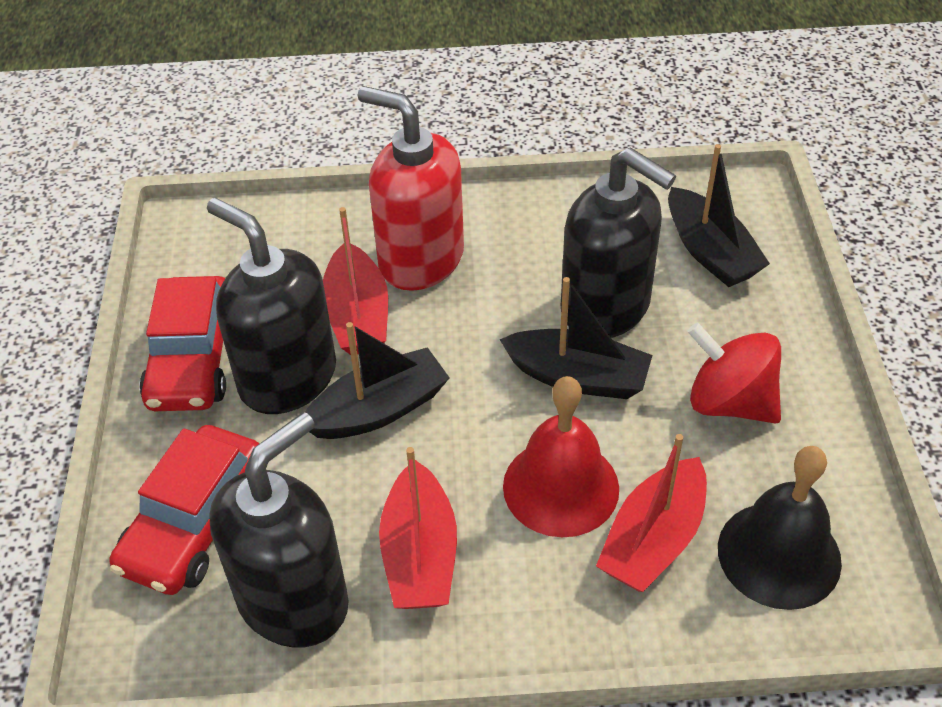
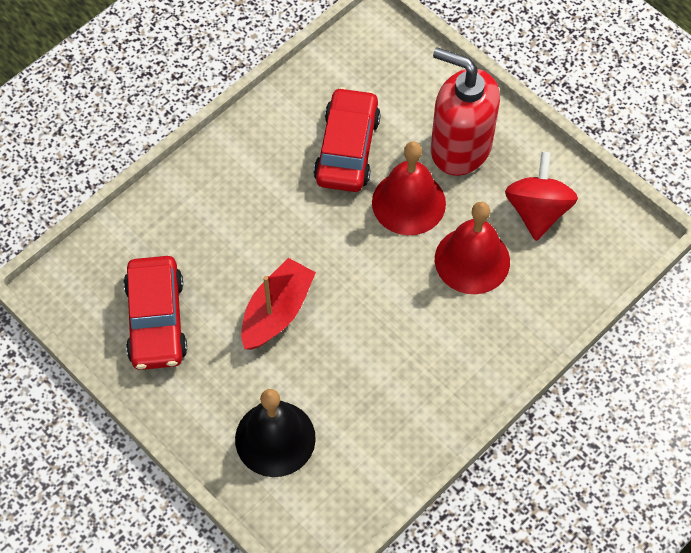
black boat: [305,322,450,439] [499,277,652,399] [668,144,770,287] = 3 -> none = 0
black soap dispenser: [207,198,336,414] [209,412,349,647] [561,147,676,338] = 3 -> none = 0
red bell: [503,376,619,537] = 1 -> [372,141,446,235] [435,202,510,294] = 2
red boat: [323,207,388,355] [379,447,457,609] [596,434,707,592] = 3 -> [241,258,316,350] = 1

